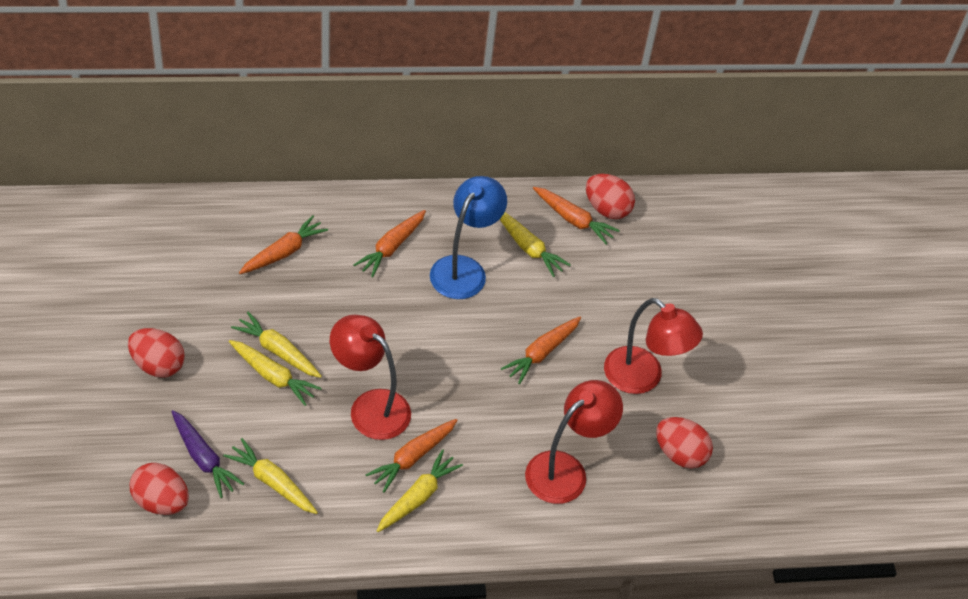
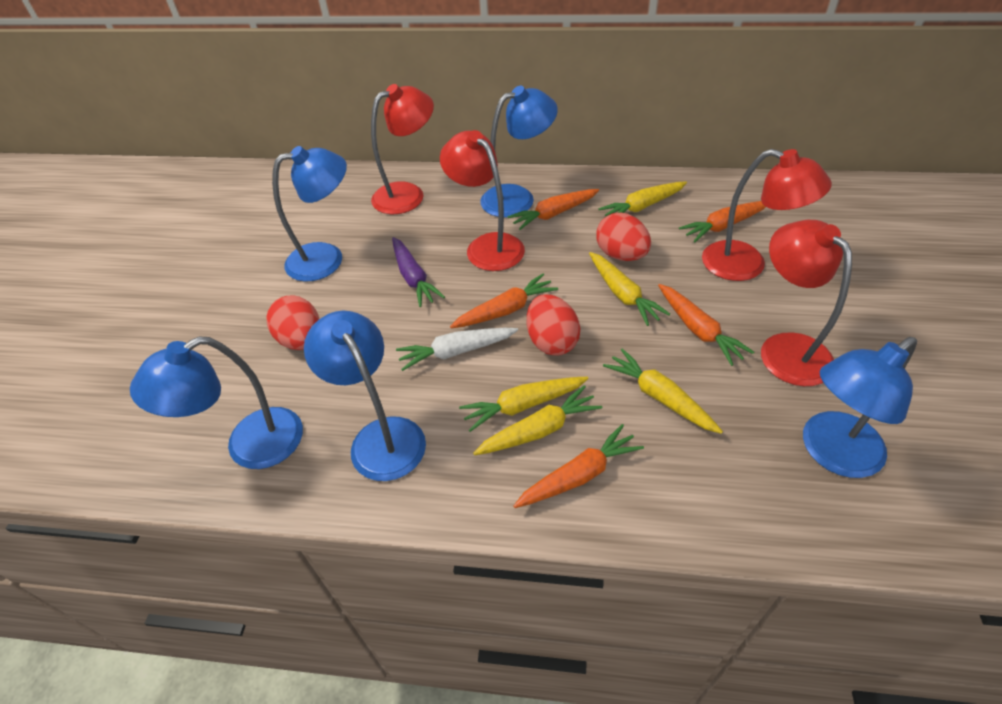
blue lamp: [430,176,507,299] = 1 -> [130,337,303,469] [272,146,347,281] [304,311,426,481] [480,86,558,218] [803,337,917,478] = 5
red egg: [128,328,185,378] [130,463,189,515] [586,174,635,219] [656,417,713,469] = 4 -> [266,296,319,350] [527,294,581,356] [596,213,651,261] = 3
red lamp: [330,315,411,440] [525,380,623,504] [604,298,703,394] = 3 -> [371,84,434,214] [440,130,525,271] [702,149,832,281] [761,220,852,386] = 4
white carrot: none = 0 -> [396,328,518,371] = 1

